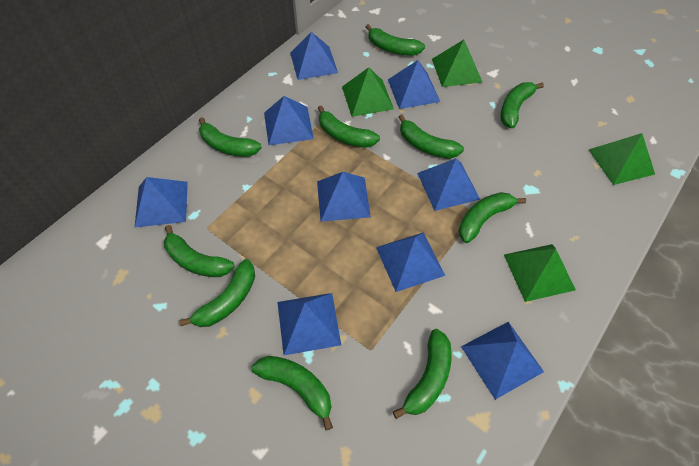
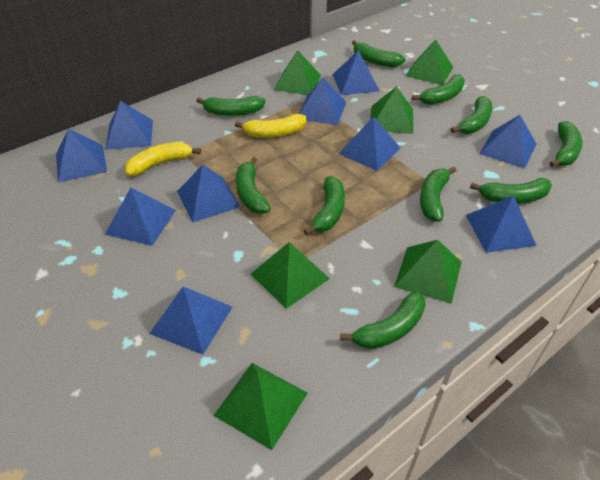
blue pyramid: [134,177,188,228] [264,96,314,145] [277,293,341,355] [290,32,338,80] [317,172,371,222] [376,232,445,292] [388,60,440,109] [417,158,480,211] [461,322,544,400] = 9 -> [56,129,107,182] [105,101,153,150] [105,188,176,246] [149,286,232,355] [177,164,241,222] [299,77,347,125] [332,50,379,95] [338,116,400,171] [466,195,537,253] [479,115,536,169] = 10
green pyramid: [342,67,394,117] [432,40,482,87] [504,244,576,302] [589,133,655,185] = 4 -> [213,363,308,450] [251,242,330,309] [274,50,321,95] [370,86,413,134] [394,240,462,304] [405,39,453,85] = 6
yellow banana: none = 0 -> [125,142,201,176] [235,114,306,138] = 2

